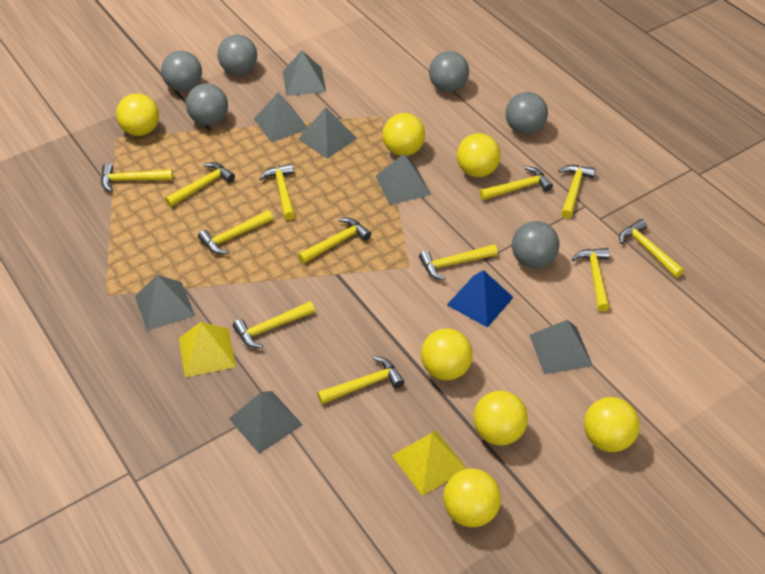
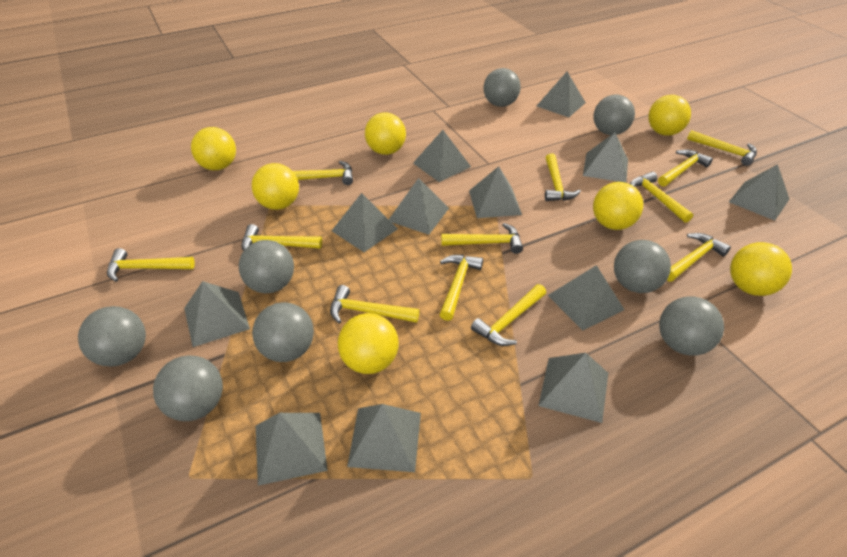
blue pyramid: [447,270,514,328] = 1 -> none = 0
grey ball: [161,51,202,92] [186,83,228,126] [217,34,257,75] [429,51,469,92] [506,92,548,134] [512,221,559,268] = 6 -> [78,306,146,367] [153,355,223,421] [239,240,294,293] [252,302,314,362] [484,68,521,107] [593,95,635,135] [614,240,671,293] [659,296,724,355] = 8
grey pyramid: [135,275,195,331] [229,391,303,454] [254,92,308,142] [283,50,326,96] [298,107,357,159] [375,154,431,205] [530,320,593,374] = 7 -> [184,281,250,347] [256,413,328,486] [332,193,398,252] [347,404,421,472] [389,178,449,235] [413,130,471,182] [469,166,522,218] [537,72,586,117] [538,353,608,423] [548,265,625,330] [583,132,628,183] [729,164,789,221] = 12
yellow pyramid: [179,322,236,377] [391,431,467,496] = 2 -> none = 0

